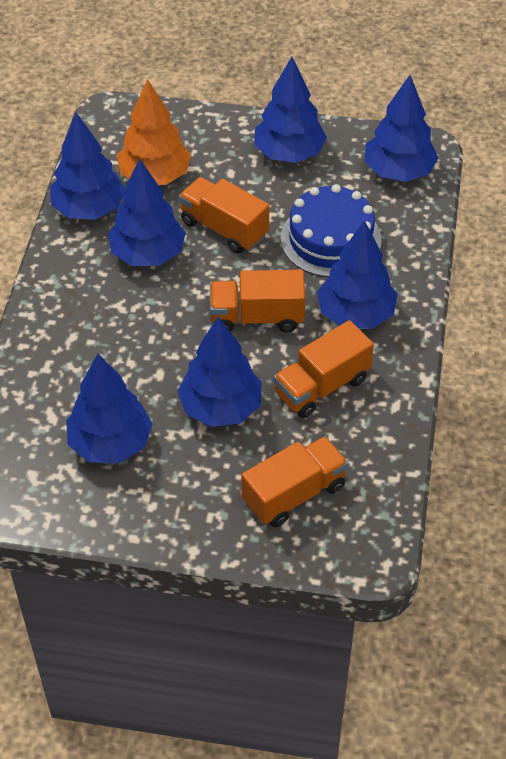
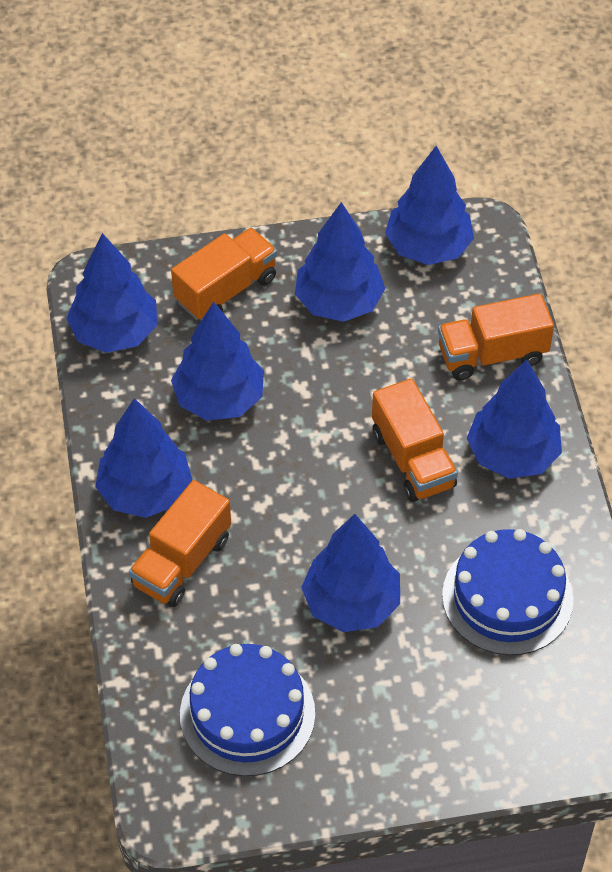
blue cake: [280,184,382,277] = 1 -> [180,644,315,776] [442,529,573,655] = 2
orange tree: [117,79,191,185] = 1 -> none = 0

